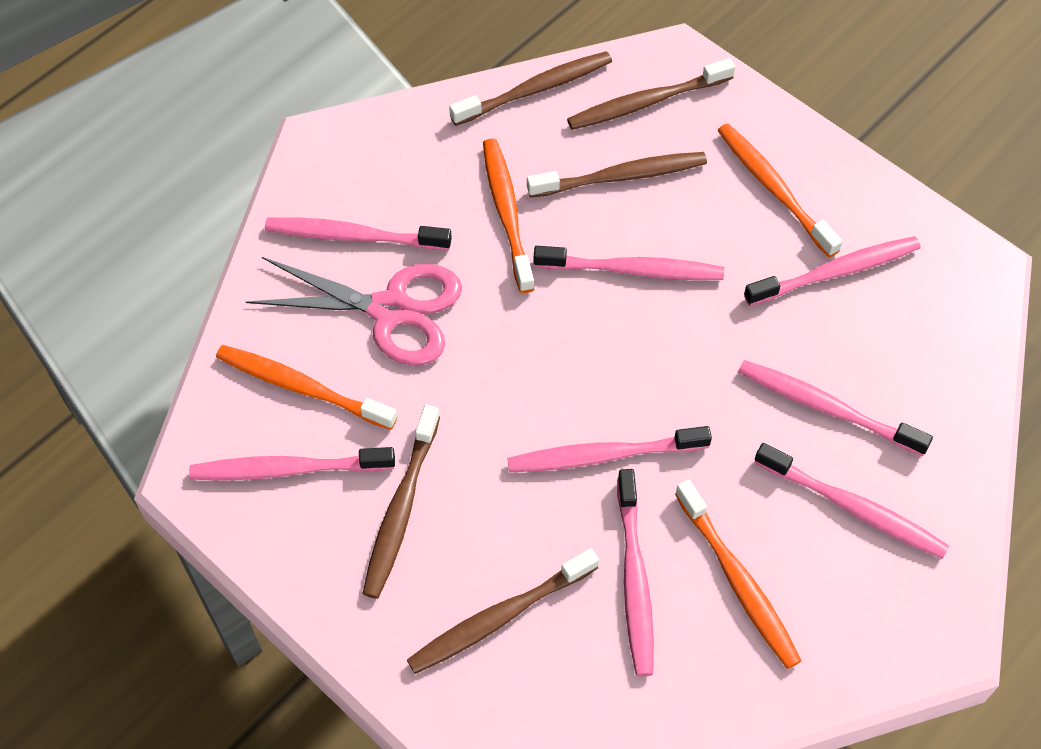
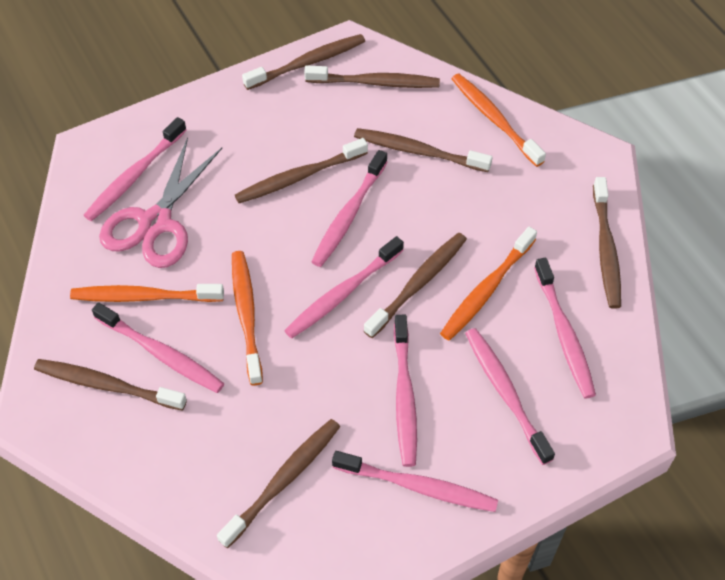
brown toothbrush: [362,405,440,599] [407,548,599,674] [449,51,612,126] [527,152,707,198] [567,58,735,130] = 5 -> [34,359,187,411] [217,419,340,548] [235,138,368,203] [242,34,365,90] [304,65,440,88] [354,128,492,172] [364,233,467,338] [593,177,621,309] = 8

